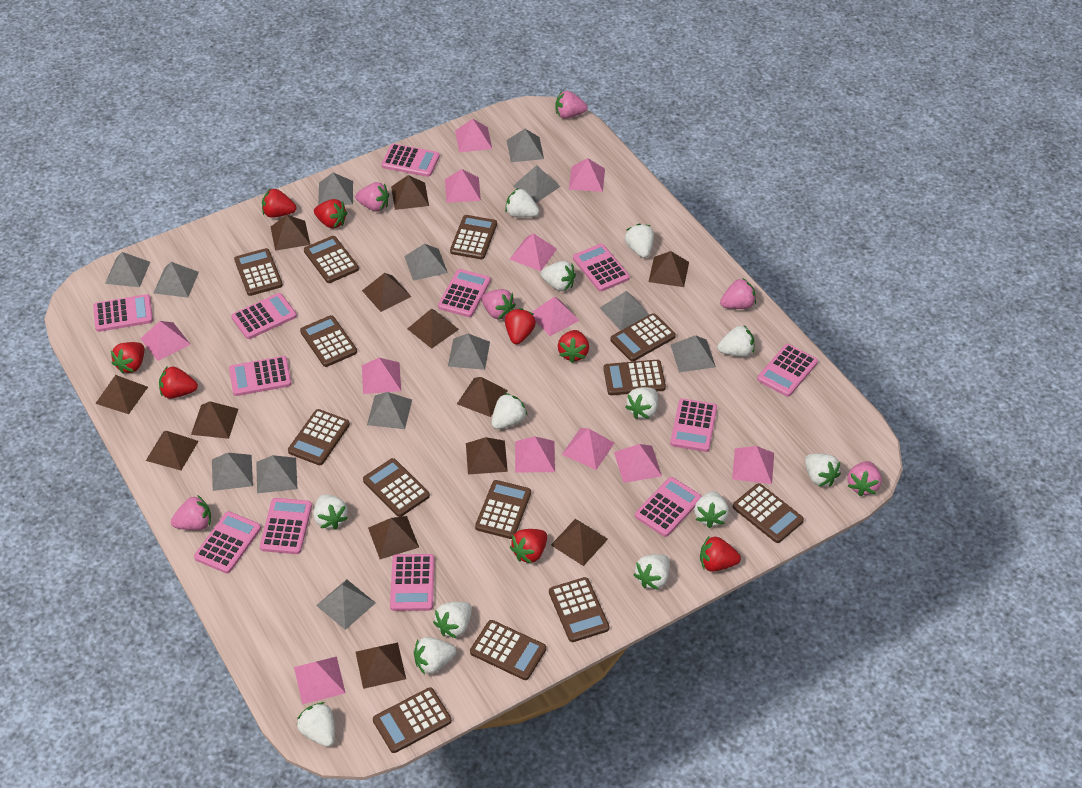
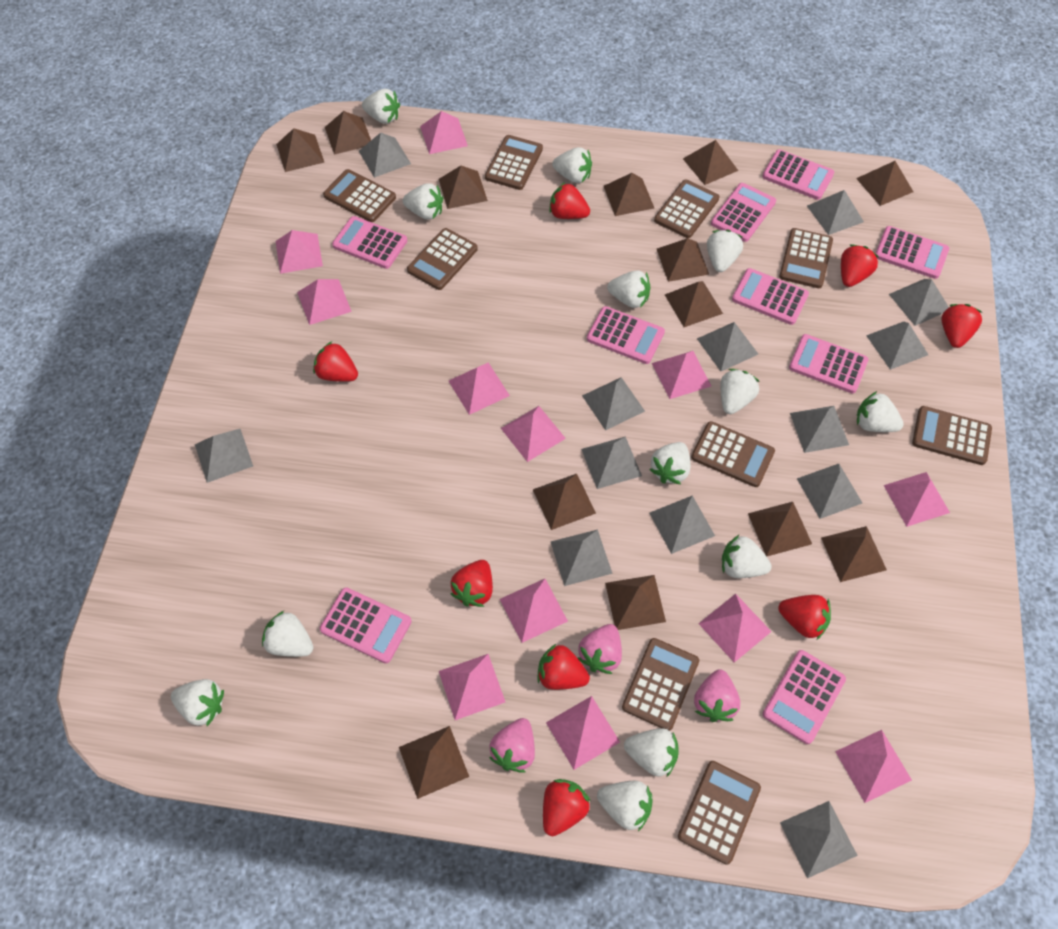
brown calculator: [234,248,283,296] [288,409,350,465] [300,315,357,367] [304,236,359,283] [363,458,430,517] [373,687,452,753] [450,215,497,259] [470,620,546,680] [475,480,531,539] [549,577,610,642] [604,360,666,395] [610,313,676,361] [733,483,804,543] = 13 -> [323,169,396,222] [407,228,478,290] [485,135,543,190] [622,638,699,731] [654,179,719,238] [678,761,761,865] [691,421,775,487] [779,228,833,288] [912,406,992,465] = 9
pink calculator: [93,294,153,332] [194,511,261,573] [229,356,292,396] [231,293,297,339] [260,498,312,554] [382,144,440,177] [390,554,435,611] [438,269,491,317] [573,244,630,292] [635,477,702,537] [670,399,717,452] [757,344,818,397] = 12 -> [320,587,412,663] [332,216,407,269] [587,306,665,364] [711,183,776,242] [732,268,809,325] [762,149,834,200] [763,650,846,744] [789,334,868,393] [876,226,949,279] = 9
pink strawberry: [171,495,211,530] [356,182,389,212] [482,289,516,320] [555,91,588,119] [720,278,756,309] [847,461,882,496] = 6 -> [489,718,535,773] [578,624,622,674] [694,669,740,722] = 3

